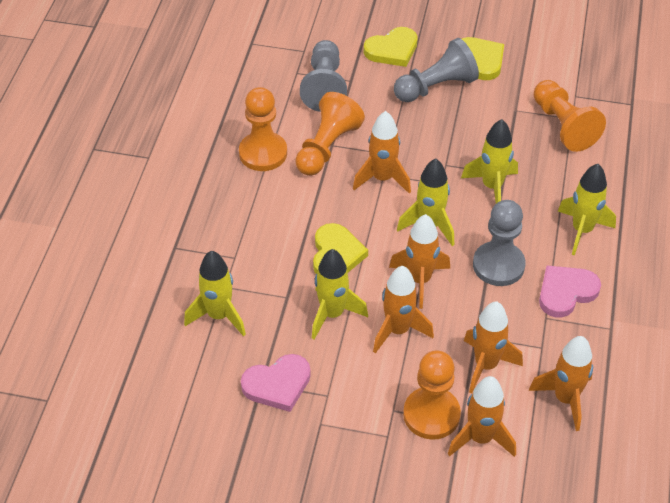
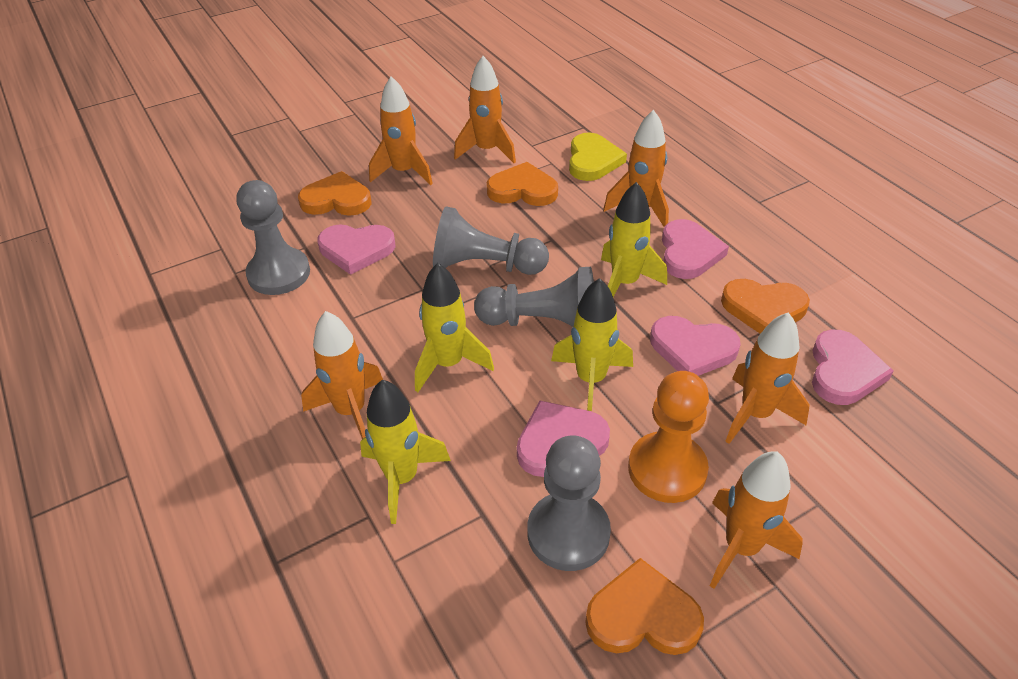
grey pawn: [300,40,347,112] [394,38,479,102] [473,200,526,286] = 3 -> [236,180,310,295] [433,206,549,275] [474,267,594,327] [527,436,611,571] = 4
orange heart: none = 0 -> [298,171,371,216] [487,162,558,206] [585,558,704,655] [721,279,810,334] = 4
orange pawn: [239,87,287,171] [295,92,365,176] [403,351,461,440] [534,80,606,152] = 4 -> [628,371,709,503] = 1
pink heart: [241,354,311,412] [539,265,601,318] = 2 -> [318,224,396,275] [517,401,610,477] [650,316,741,376] [662,219,729,279] [812,329,894,405] = 5
yellow heart: [313,223,368,274] [364,27,418,67] [462,37,504,80] = 3 -> [569,133,627,181] = 1
yellow rocket: [184,251,246,336] [312,249,368,339] [397,158,454,246] [461,119,518,203] [558,164,616,255] = 5 -> [360,380,451,524] [415,263,494,392] [551,278,633,411] [601,182,667,297] = 4

